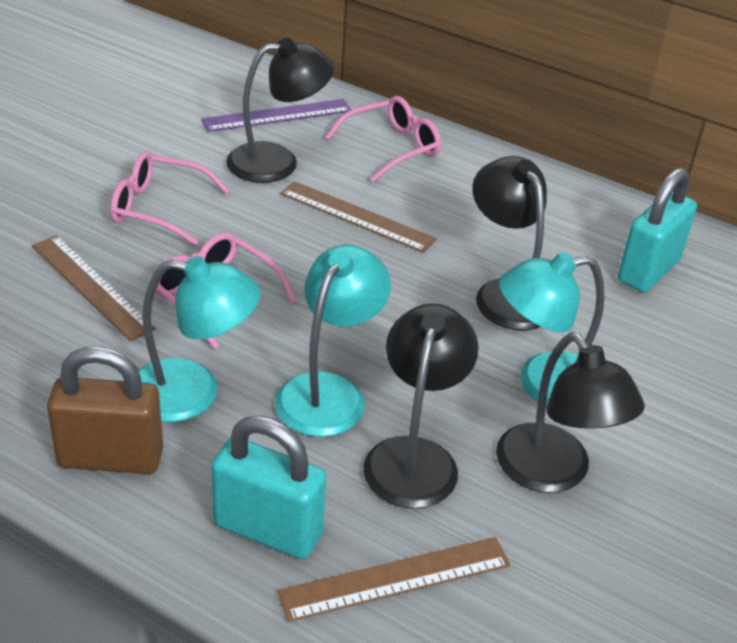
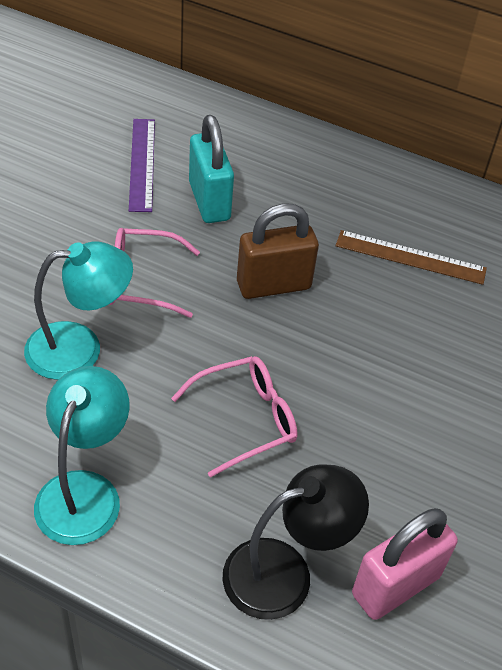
black lamp: [226,38,334,183] [363,303,478,509] [472,156,547,330] [496,332,645,493] = 4 -> [222,464,369,620] = 1
brown ruler: [32,235,156,341] [278,537,510,622] [280,181,437,253] = 3 -> [335,230,487,285] = 1
pink glasses: [110,152,230,246] [155,232,296,349] [325,96,441,182] = 3 -> [109,228,200,318] [171,356,298,478] = 2
pink padlock: none = 0 -> [352,508,458,620] = 1
turquoise lamp: [138,256,261,422] [275,245,391,437] [499,252,604,407] = 3 -> [24,241,133,380] [34,366,130,545] = 2
turquoise padlock: [211,415,326,559] [618,168,697,293] = 2 -> [189,115,234,223] = 1

